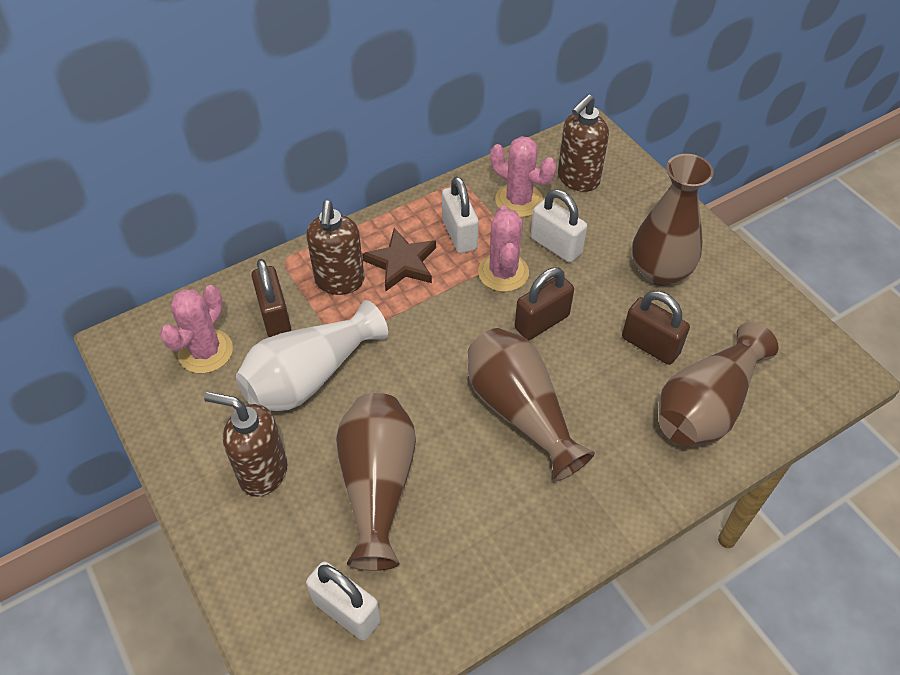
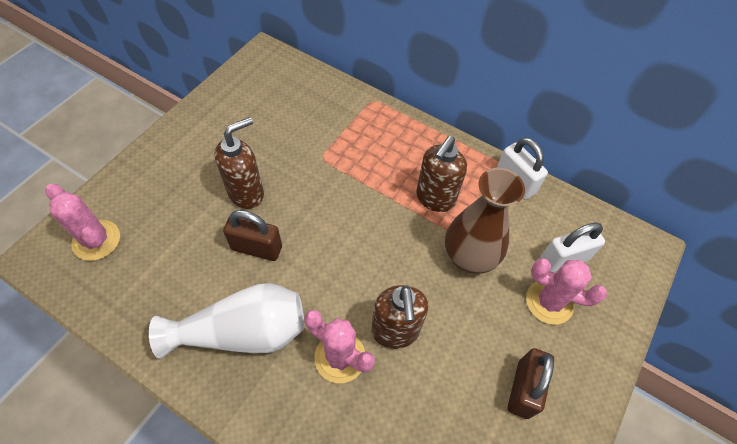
brown padlock: [251,259,291,337] [515,267,574,340] [622,291,690,365] = 3 -> [223,210,282,261] [508,348,554,419] = 2
brown star: [362,228,436,291] = 1 -> none = 0
brown vase: [336,393,416,571] [468,328,595,481] [632,154,714,286] [659,322,778,446] = 4 -> [445,168,525,274] = 1
white padlock: [306,561,381,640] [442,176,479,253] [531,190,587,263] = 3 -> [496,137,548,200] [540,223,605,272] = 2

